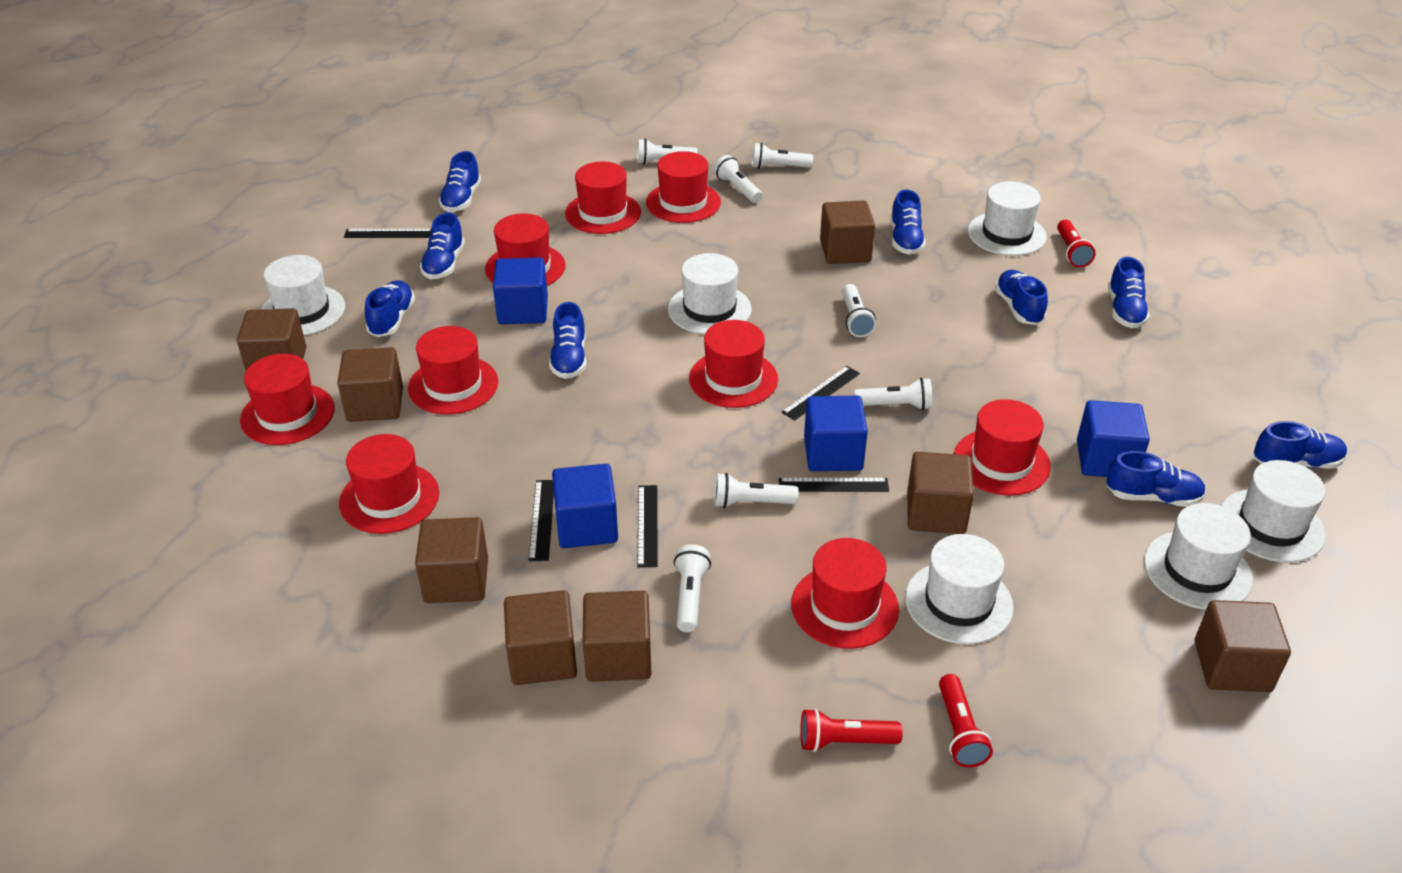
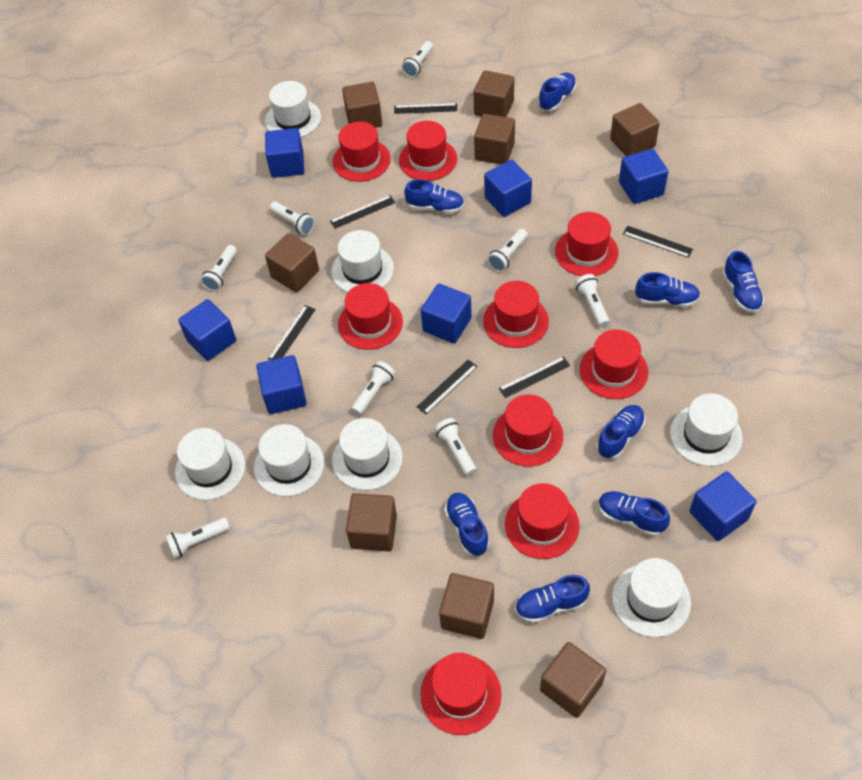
black ruler: [344,229,431,238] [529,480,554,561] [638,485,658,568] [779,478,889,492] [781,366,860,421] = 5 -> [268,305,316,360] [330,195,395,229] [394,103,457,114] [417,360,478,414] [499,356,570,398] [623,226,693,258] = 6
blue cube: [493,257,548,324] [552,464,618,548] [804,396,868,471] [1077,400,1150,477] = 4 -> [178,299,236,361] [256,355,307,414] [265,128,304,178] [421,284,472,344] [484,160,532,217] [619,149,668,204] [689,471,756,541] = 7
blue shoe: [365,280,415,337] [420,212,465,279] [439,151,481,212] [549,302,587,379] [890,189,926,255] [995,270,1048,325] [1106,451,1206,507] [1108,256,1150,328] [1254,421,1347,469] = 9 -> [404,179,464,214] [444,492,489,556] [515,575,590,623] [538,73,576,111] [596,405,645,459] [598,491,670,536] [635,272,700,307] [722,251,764,313] = 8
red flashlight: [800,708,903,752] [939,674,993,767] [1057,220,1096,267] = 3 -> none = 0
white flashlight: [637,138,698,165] [674,544,711,632] [714,155,762,203] [714,473,799,508] [752,143,813,169] [842,284,876,337] [854,378,932,410] = 7 -> [165,517,230,559] [201,245,237,291] [270,201,315,235] [351,361,396,415] [401,41,433,77] [434,418,477,476] [487,229,528,272] [575,274,610,327] = 8
white hat: [261,255,345,335] [668,253,751,334] [905,534,1014,644] [968,181,1047,256] [1144,503,1253,610] [1221,460,1326,563] = 6 -> [175,428,245,500] [254,424,324,497] [265,81,321,137] [331,230,394,292] [332,418,403,490] [612,558,691,637] [670,393,743,466] = 7

